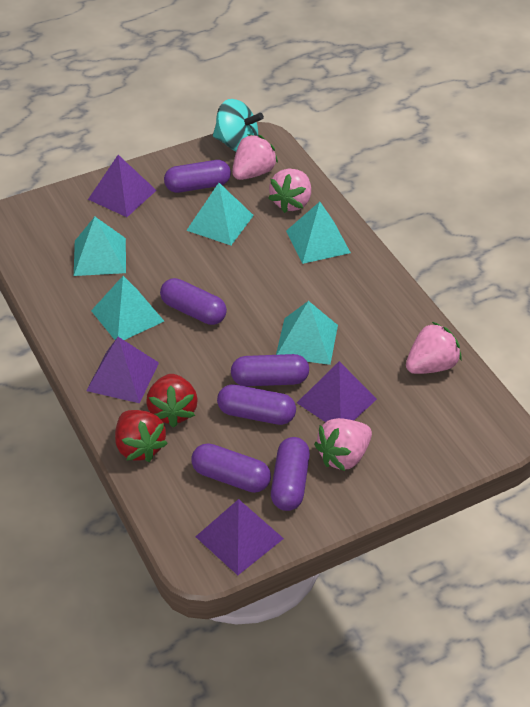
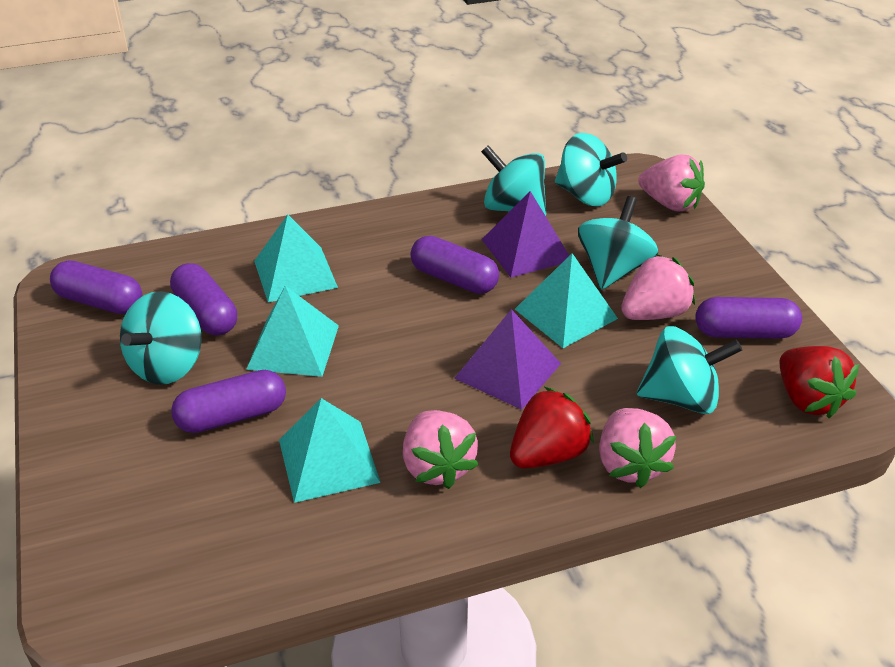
purple capsule: [160,278,227,325] [164,160,231,193] [192,443,271,493] [217,384,296,425] [231,354,309,386] [271,437,310,511] = 6 -> [50,260,142,314] [170,263,237,335] [171,370,286,433] [410,236,499,294] [695,297,802,339] = 5
purple pyramid: [86,337,159,403] [88,155,157,217] [195,499,284,575] [297,361,377,422] = 4 -> [454,309,561,410] [481,191,569,278] = 2
turquoise pyramid: [74,217,126,276] [91,276,164,340] [186,183,254,245] [276,301,338,365] [286,202,351,264] = 5 -> [246,286,339,377] [254,215,338,302] [279,398,380,503] [515,253,618,348] = 4
turquoise spinning top: [213,99,264,151] = 1 -> [120,291,202,384] [481,145,546,216] [555,133,627,206] [578,196,658,289] [637,326,742,414] = 5

